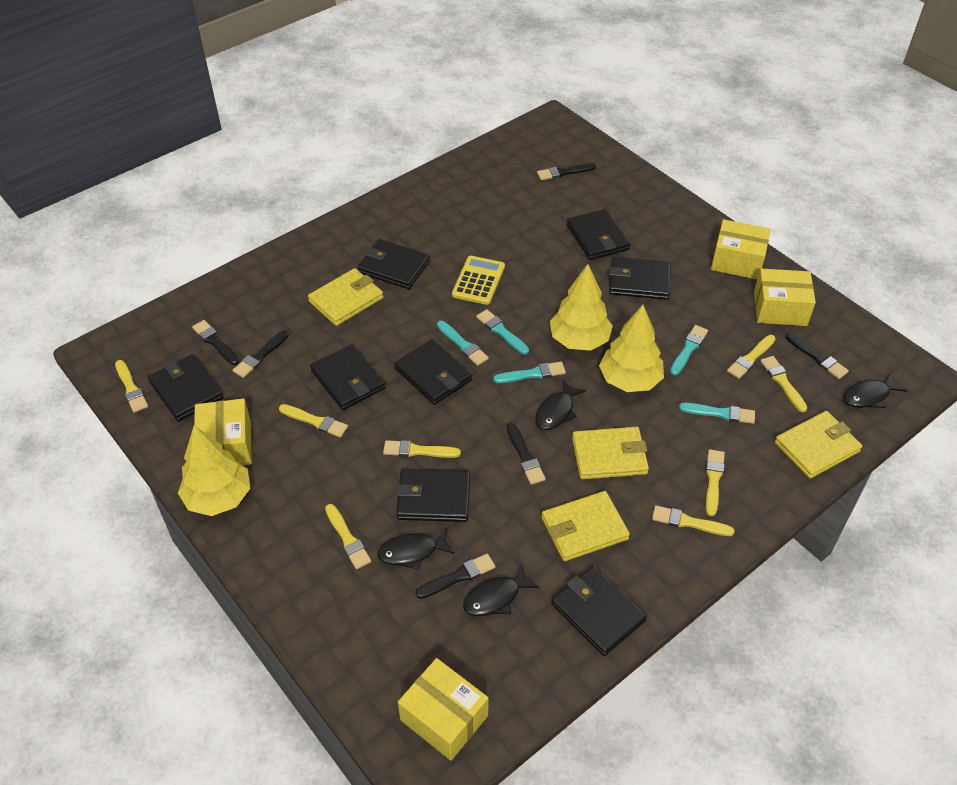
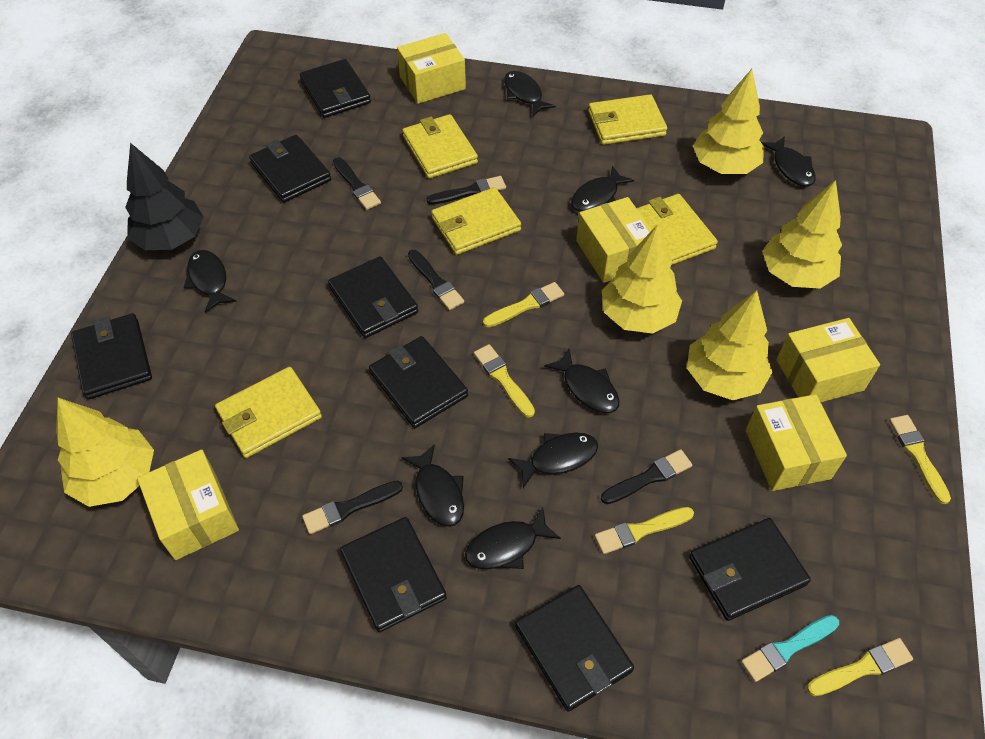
black brush: [192,320,239,365] [233,330,289,378] [415,553,496,599] [506,423,546,485] [537,163,596,180] [786,333,849,379] = 6 -> [302,481,403,534] [333,157,381,210] [408,250,464,310] [427,176,506,205] [601,449,692,504] = 5
black fish: [377,528,454,570] [463,565,539,616] [535,380,586,430] [843,372,908,408] = 4 -> [184,250,237,313] [401,444,464,527] [465,507,561,569] [504,71,556,116] [508,433,598,488] [544,349,620,413] [571,166,634,212] [761,136,816,187] = 8
black tree: none = 0 -> [125,143,204,250] = 1
turquoise brush: [437,321,489,366] [476,309,529,354] [493,361,566,383] [670,325,708,375] [679,403,755,424] = 5 -> [741,615,839,682] = 1
yellow box: [194,398,252,465] [398,658,489,761] [711,219,771,279] [754,268,816,326] = 4 -> [137,450,239,560] [397,33,466,104] [576,197,652,283] [746,394,847,491] [777,318,880,402] = 5
yellow brush: [115,360,148,413] [279,404,348,438] [325,504,371,569] [383,440,461,458] [652,505,735,536] [706,449,725,516] [727,335,776,379] [760,356,807,412] = 8 -> [474,344,535,418] [483,282,564,327] [595,507,694,554] [807,638,913,696] [889,415,951,504] = 5
yellow calculator: [452,256,505,305] = 1 -> none = 0
yellow tree: [178,425,251,516] [550,264,613,351] [599,305,664,392] = 3 -> [56,398,154,507] [602,224,682,334] [687,290,773,400] [693,69,764,174] [762,180,842,289] = 5
yellow wallet: [308,268,383,326] [541,491,630,561] [572,427,649,480] [775,411,862,479] = 4 -> [215,367,322,458] [402,114,478,178] [431,187,521,255] [588,94,667,145] [637,194,718,265] = 5

